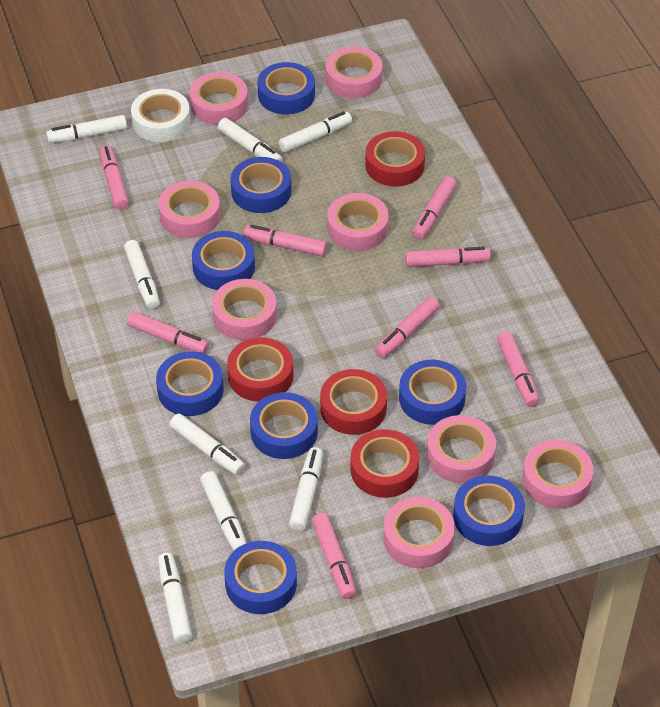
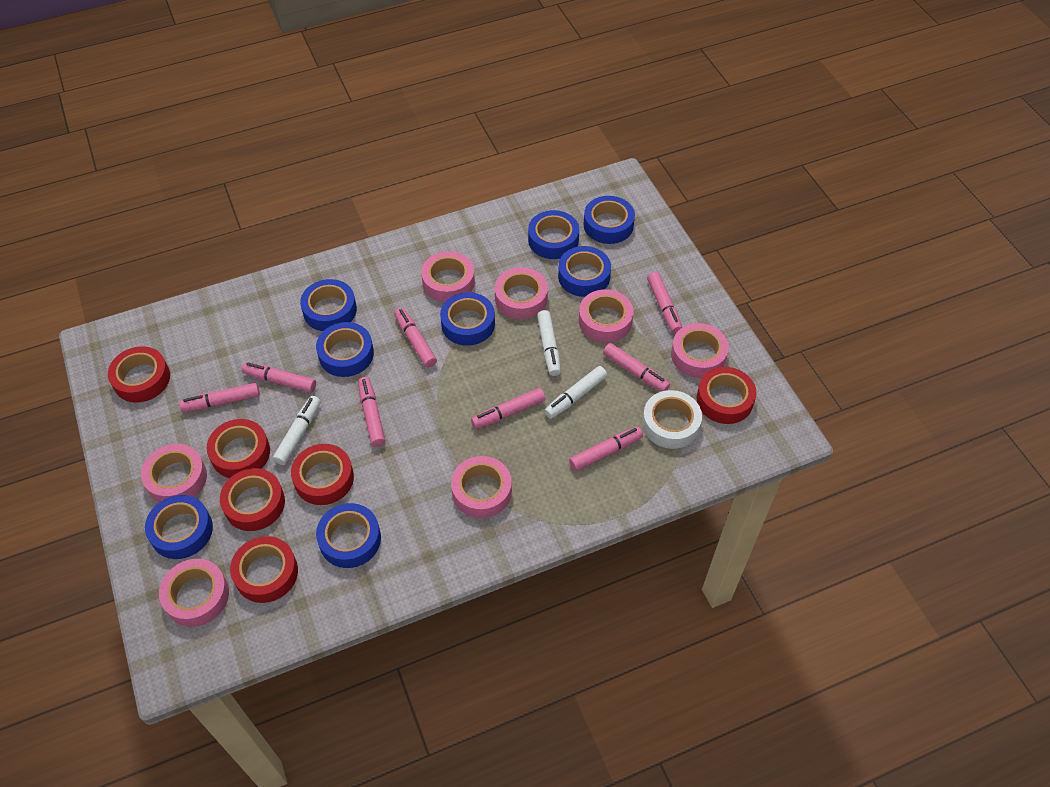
pink tape: [158,181,221,238] [190,72,248,125] [212,279,277,340] [326,46,383,98] [327,193,389,251] [383,497,455,568] [427,415,496,483] [522,440,593,509] = 8 -> [141,444,207,502] [159,559,229,627] [421,251,475,302] [451,456,512,518] [495,267,548,319] [579,289,634,343] [671,323,729,378] = 7
red tape: [227,337,294,402] [320,369,387,435] [350,429,419,498] [365,131,425,187] = 4 -> [108,346,170,402] [207,419,270,478] [220,468,285,531] [230,536,298,603] [291,444,354,505] [697,367,756,424] = 6
white marker: [46,115,127,143] [124,240,160,309] [158,553,192,643] [170,414,245,475] [200,471,247,551] [218,118,283,162] [279,111,352,153] [289,447,323,531] = 8 -> [273,396,321,465] [537,310,561,376] [544,366,607,419] = 3

